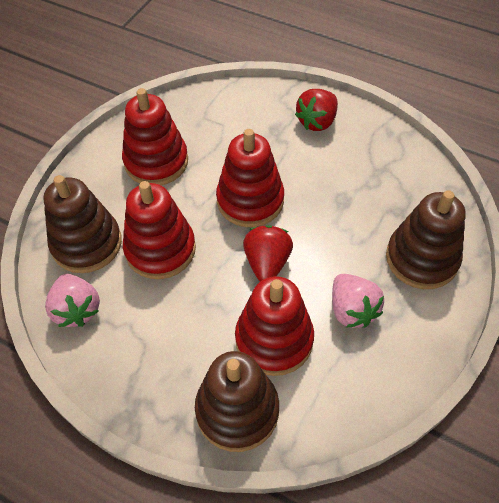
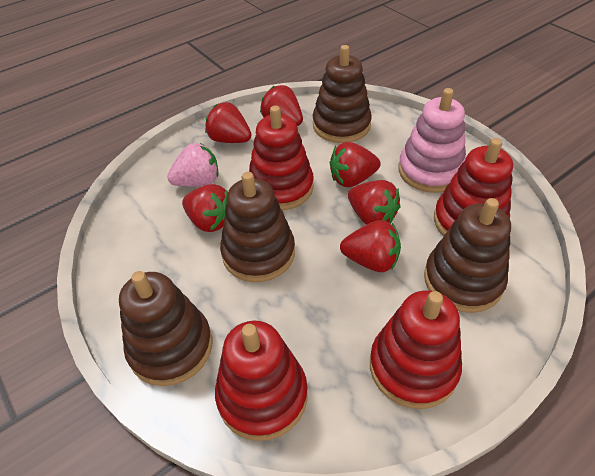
brown stacking toy: [44,175,122,273] [195,351,279,452] [386,190,465,289] = 3 -> [119,271,212,386] [220,172,295,282] [313,45,372,143] [424,198,511,313] = 4
pink stacking toy: none = 0 -> [398,88,466,193] = 1
pink strawberry: [45,274,100,327] [332,274,384,328] = 2 -> [167,143,218,186] = 1
red strawberry: [243,225,293,281] [295,89,338,131] = 2 -> [182,184,228,232] [205,102,252,143] [260,85,303,126] [330,142,381,187] [340,220,401,272] [348,180,400,225] = 6

